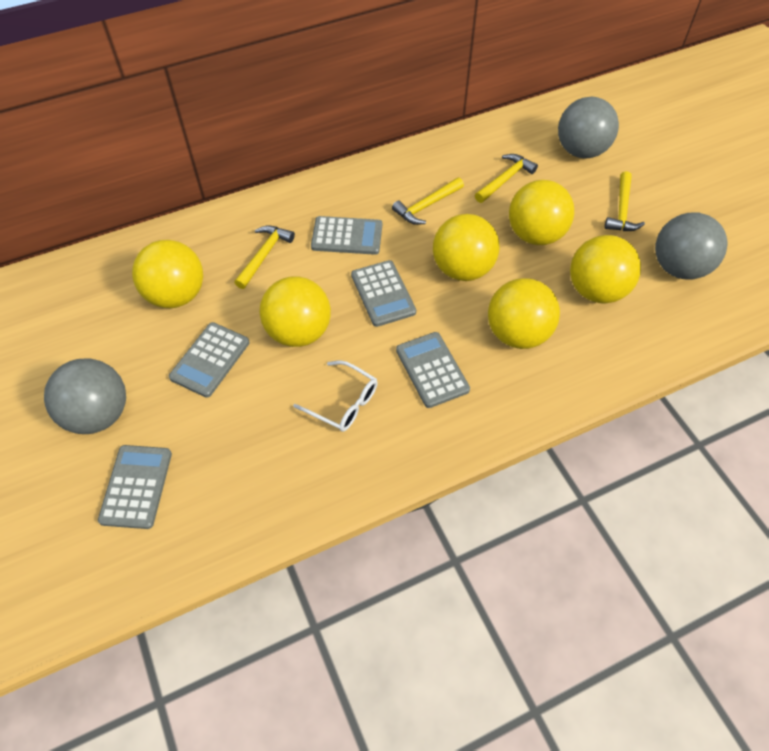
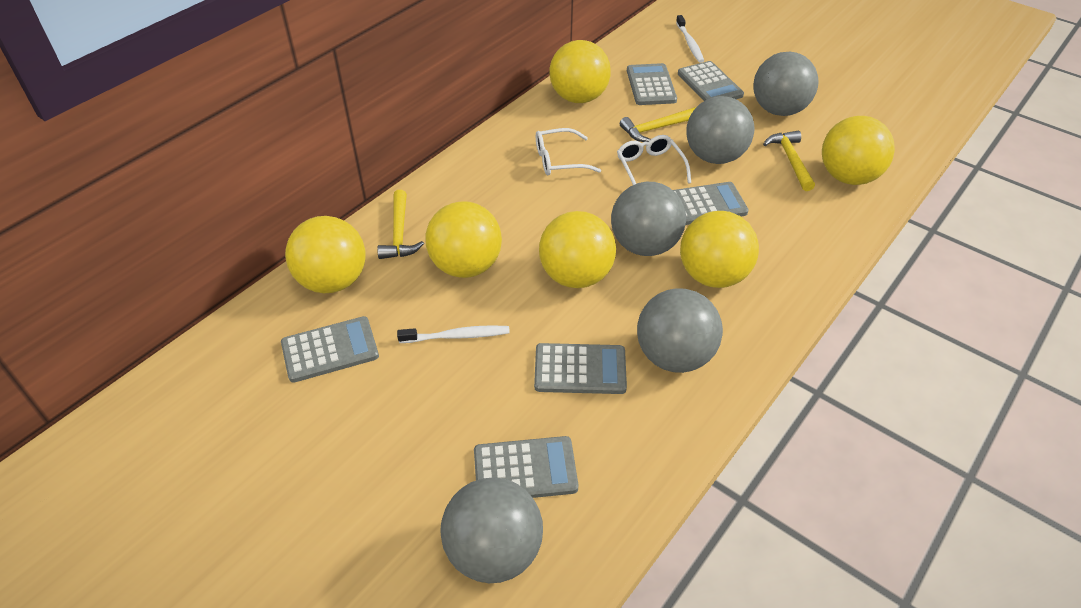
grey ball: [44,358,126,434] [558,97,619,159] [655,213,728,280] = 3 -> [441,477,543,583] [611,182,686,256] [637,288,723,373] [686,96,754,164] [753,52,818,116] = 5
grey calculator: [98,445,172,529] [169,322,250,398] [311,216,382,255] [351,260,416,327] [396,332,470,408] = 5 -> [281,316,379,383] [474,436,578,498] [534,343,627,394] [627,63,677,105] [673,182,748,225] [678,61,744,101] = 6
white glasses: [293,360,377,432] = 1 -> [536,128,601,175] [617,135,691,185] = 2
white toothbrush: none = 0 -> [397,325,510,343] [676,15,704,63] = 2
yellow hammer: [234,225,295,289] [392,177,464,225] [475,154,538,203] [604,171,645,231] = 4 -> [377,190,424,259] [620,107,696,142] [763,131,815,191] = 3

